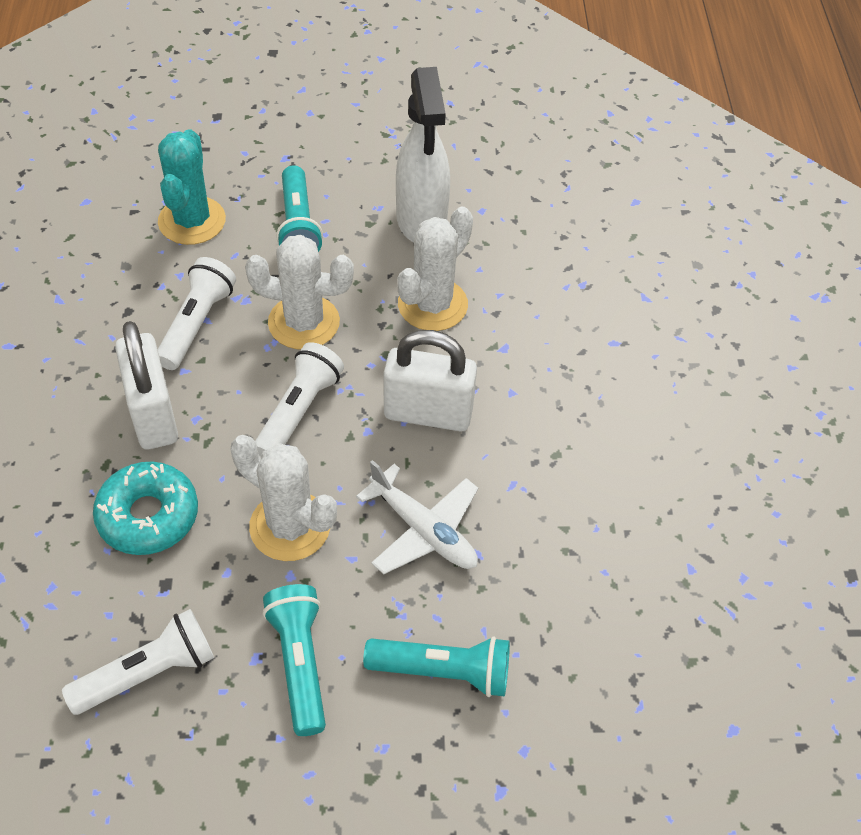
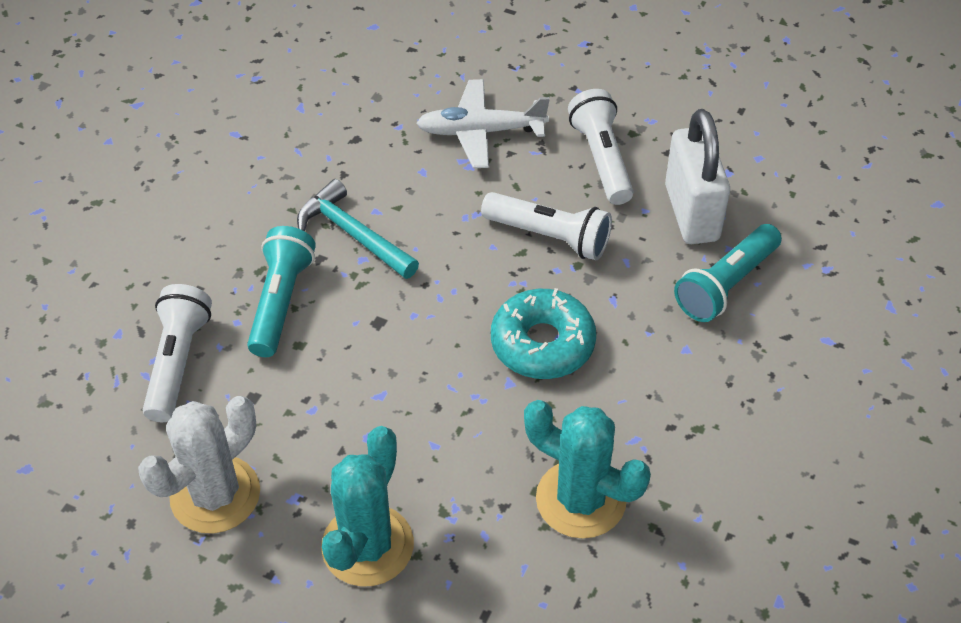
turquoise cactus: [158,129,226,245] = 1 -> [321,426,414,587] [524,400,651,539] = 2
turquoise flashlight: [263,584,326,736] [276,165,323,252] [363,637,510,697] = 3 -> [247,226,316,357] [674,224,782,322] = 2
turquoise hammer: none = 0 -> [297,179,419,279] = 1
white cactus: [231,435,337,561] [245,235,354,349] [397,207,473,331] = 3 -> [138,396,260,534] = 1
white padlock: [115,321,178,449] [384,330,477,432] = 2 -> [665,109,730,244] = 1
white spray bottle: [396,67,450,242] = 1 -> none = 0

